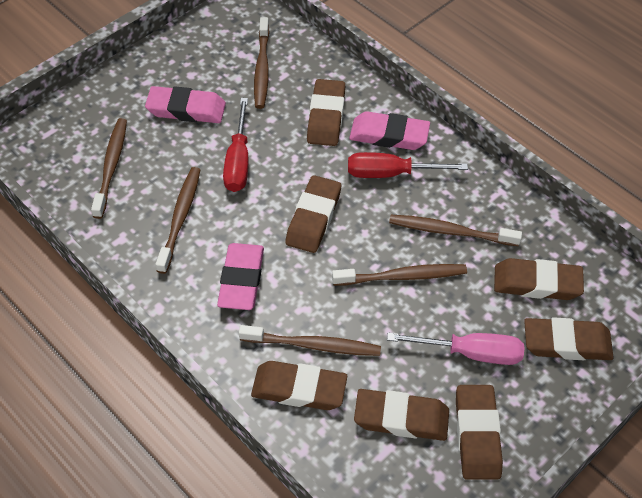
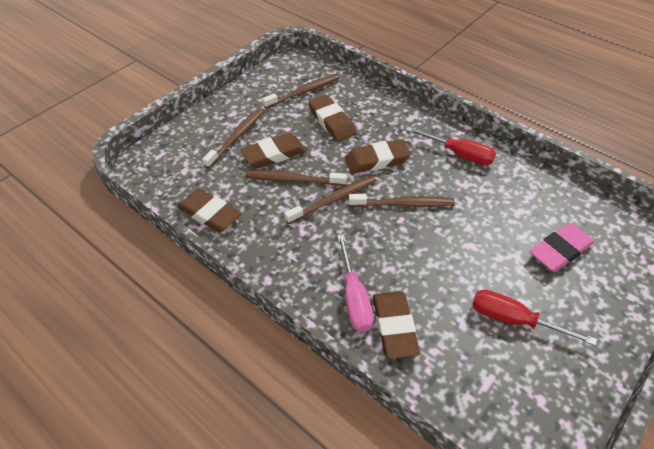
brown eraser: [251,361,347,410] [285,175,341,253] [307,79,345,146] [354,389,449,441] [456,385,503,480] [494,258,584,300] [524,317,614,360] = 7 -> [178,189,241,233] [241,133,306,168] [308,95,356,141] [345,139,411,173] [373,291,420,359] = 5
brown toothbrush: [91,118,127,219] [156,167,200,274] [239,325,381,356] [254,17,270,109] [332,264,467,286] [389,215,522,246] = 6 -> [202,109,264,168] [246,171,347,186] [262,74,340,109] [284,176,377,224] [349,194,455,207] = 5
pink eraser: [145,86,226,123] [217,243,264,310] [349,111,430,150] = 3 -> [529,223,594,272] = 1

